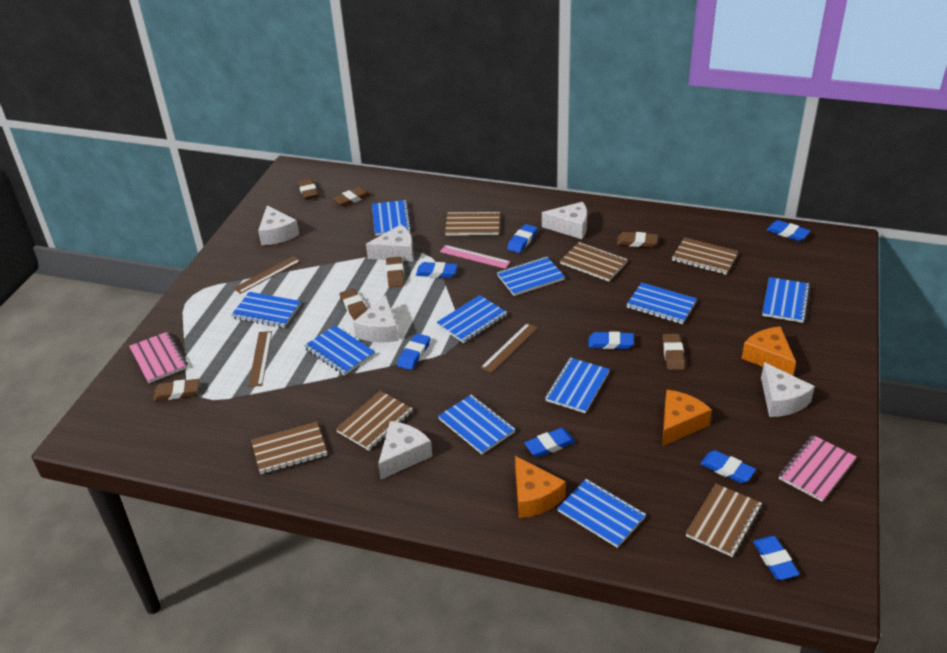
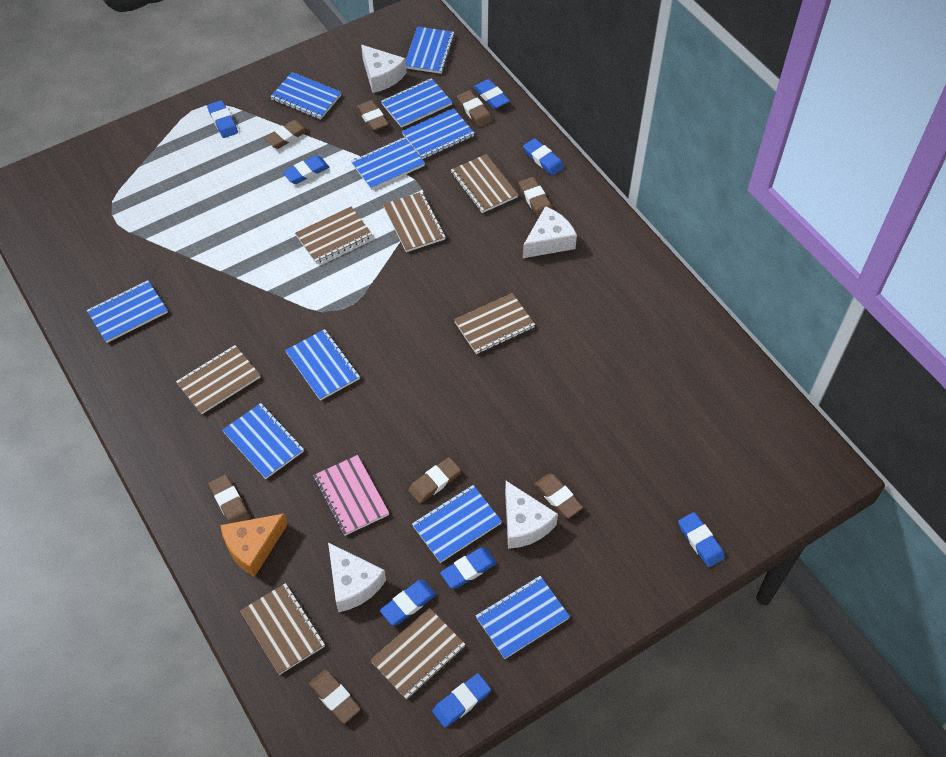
brown eraser: [153,379,199,401] [298,178,318,200] [333,187,371,207] [339,289,368,321] [386,257,404,288] [617,232,658,248] [663,334,685,370] = 7 -> [209,474,250,523] [264,120,309,149] [309,670,361,724] [356,100,389,131] [408,457,461,503] [457,90,492,127] [519,177,553,218] [534,473,583,518] = 8
brown notebook: [251,422,327,474] [336,391,413,451] [445,211,500,236] [560,242,628,282] [672,238,738,275] [686,484,762,557] = 6 -> [176,345,260,414] [240,583,325,675] [295,207,372,264] [370,608,466,699] [383,192,446,252] [451,154,518,213] [454,293,535,354] = 7
brown ruler: [233,256,301,294] [248,331,272,387] [480,323,538,373] = 3 -> none = 0
orange cheese: [515,456,566,518] [662,390,712,446] [741,326,796,376] = 3 -> [220,513,288,577] = 1
pink notebook: [129,331,188,383] [779,435,857,502] = 2 -> [313,455,389,536] = 1
pink ruler: [440,245,510,269] = 1 -> none = 0
white cheese: [258,205,299,245] [353,295,399,343] [366,225,414,261] [378,421,432,480] [542,202,587,239] [761,362,815,417] = 6 -> [328,542,386,612] [361,45,407,93] [505,481,558,549] [523,206,577,258] = 4

